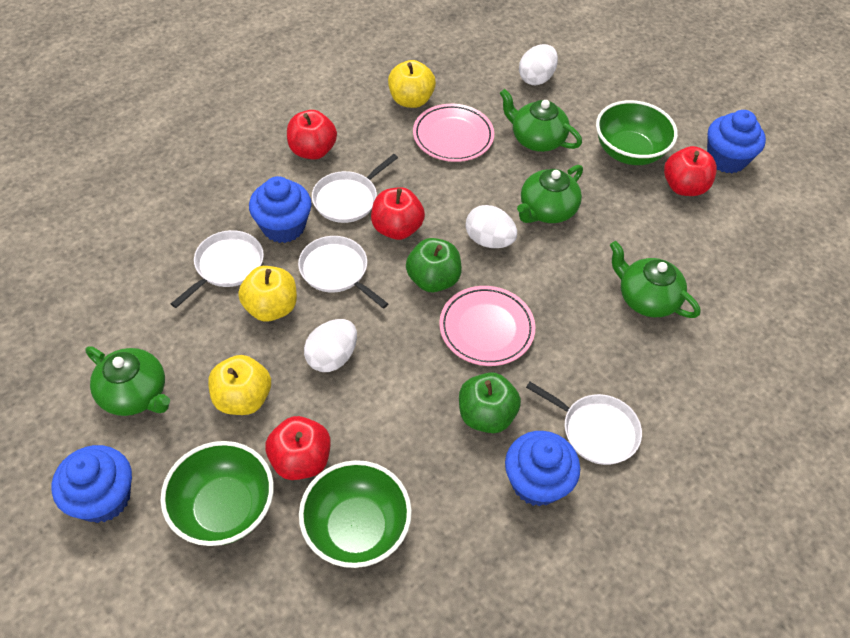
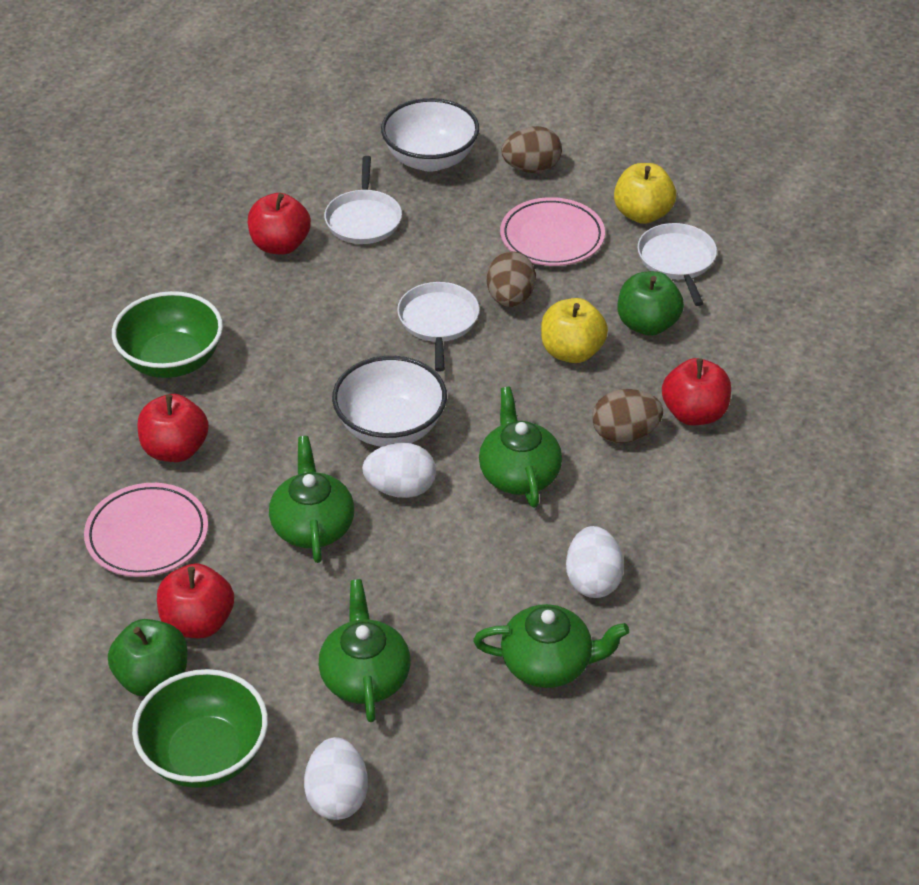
blue cupcake: [52,445,132,523] [249,176,312,243] [505,431,580,506] [707,110,766,173] = 4 -> none = 0
brown egg: none = 0 -> [487,251,536,307] [501,126,562,173] [592,389,663,443] = 3
green bowl: [161,441,274,546] [299,460,412,568] [596,100,678,165] = 3 -> [112,291,223,378] [132,669,268,788] = 2
white bowl: none = 0 -> [332,356,447,447] [381,98,479,172] = 2
white pan: [171,230,264,308] [298,236,388,309] [312,154,398,223] [526,382,642,465] = 4 -> [324,156,402,244] [397,282,479,372] [638,223,717,306] = 3
yellow apple: [208,355,271,415] [238,266,297,322] [388,60,436,108] = 3 -> [541,298,608,363] [614,163,676,224] = 2

